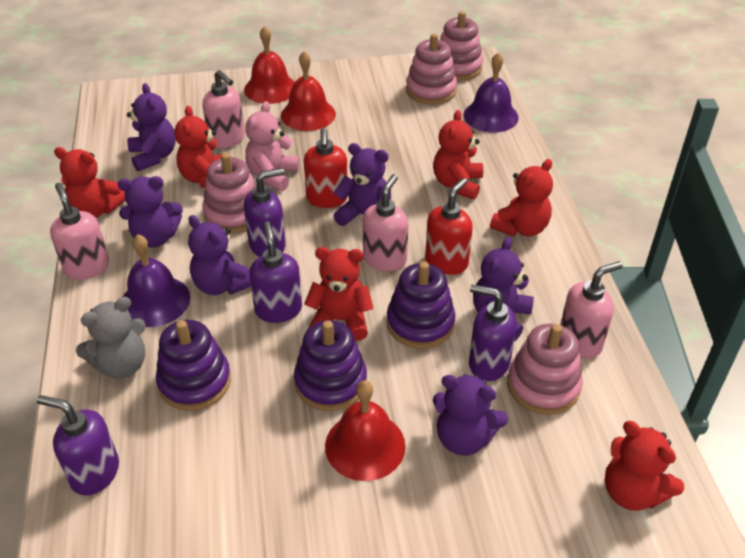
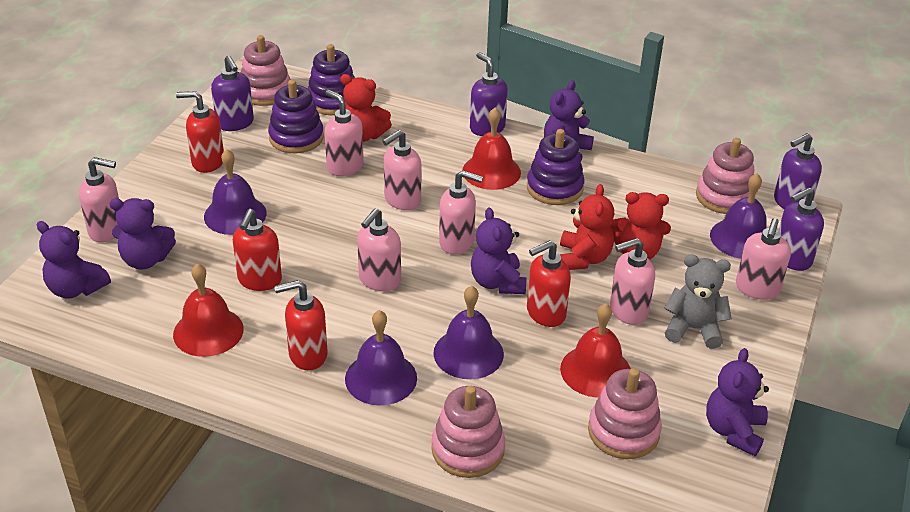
pink soap dispenser: [50,183,109,280] [203,70,244,149] [363,174,408,271] [560,261,623,359] = 4 -> [79,157,119,242] [325,90,364,176] [357,208,401,291] [382,130,421,210] [439,170,483,255] [610,238,655,325] [736,218,791,300] = 7
pink teddy bear: [245,101,300,191] = 1 -> none = 0
purple bell: [123,234,190,327] [463,52,519,133] = 2 -> [204,149,267,235] [345,310,417,406] [433,286,504,379] [710,173,767,259] = 4
purple teddy bear: [118,176,183,248] [127,83,176,171] [188,215,251,295] [333,143,391,226] [433,374,508,456] [473,237,534,341] = 6 -> [37,221,111,299] [109,198,176,269] [471,207,526,294] [544,80,594,161] [706,348,769,456] = 5
red soap dispenser: [304,128,348,208] [425,178,473,275] = 2 -> [176,91,224,173] [233,209,282,291] [274,280,328,370] [527,240,571,327] = 4
red teddy bear: [54,147,125,218] [175,106,222,188] [304,247,374,341] [433,110,483,200] [490,159,553,237] [605,421,684,511] = 6 -> [340,74,392,142] [560,184,614,270] [610,192,671,260] = 3

